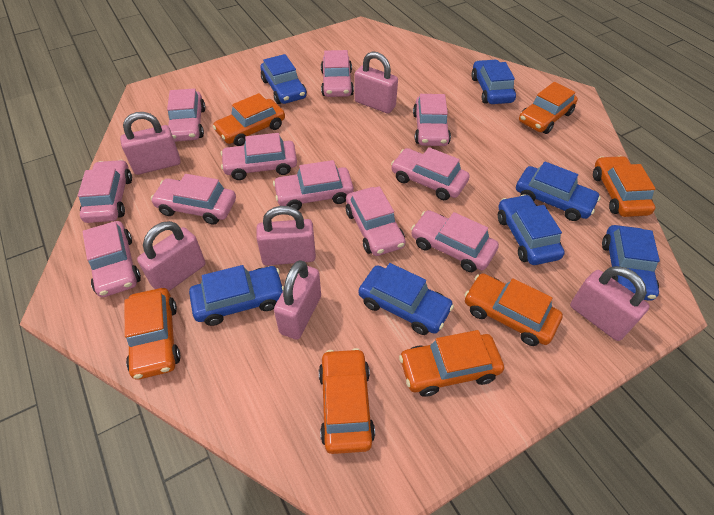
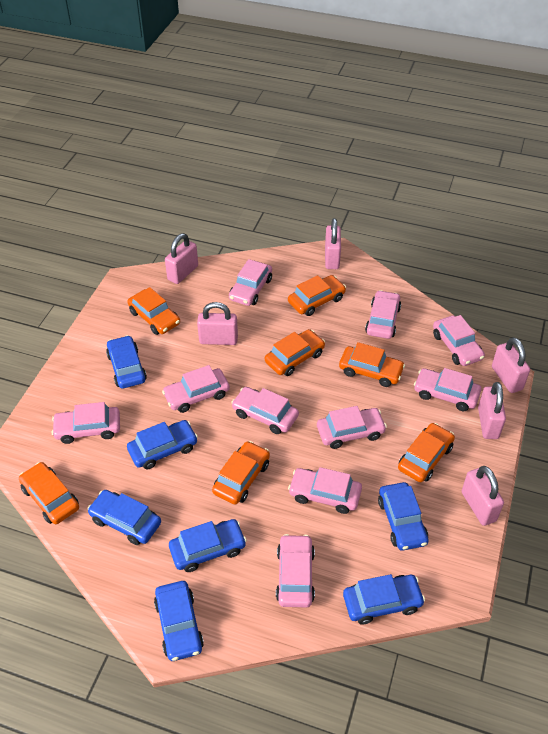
pink car: [78,160,132,223] [82,221,141,297] [151,174,236,225] [167,88,206,142] [221,133,297,180] [273,160,354,210] [321,50,354,97] [346,186,406,256] [391,147,470,200] [411,210,499,272] [413,94,451,146] = 11 -> [52,402,120,444] [162,365,230,413] [229,259,272,306] [231,387,299,434] [276,534,315,608] [288,467,362,514] [317,406,387,449] [365,290,401,339] [414,368,481,411] [433,315,485,366] = 10

